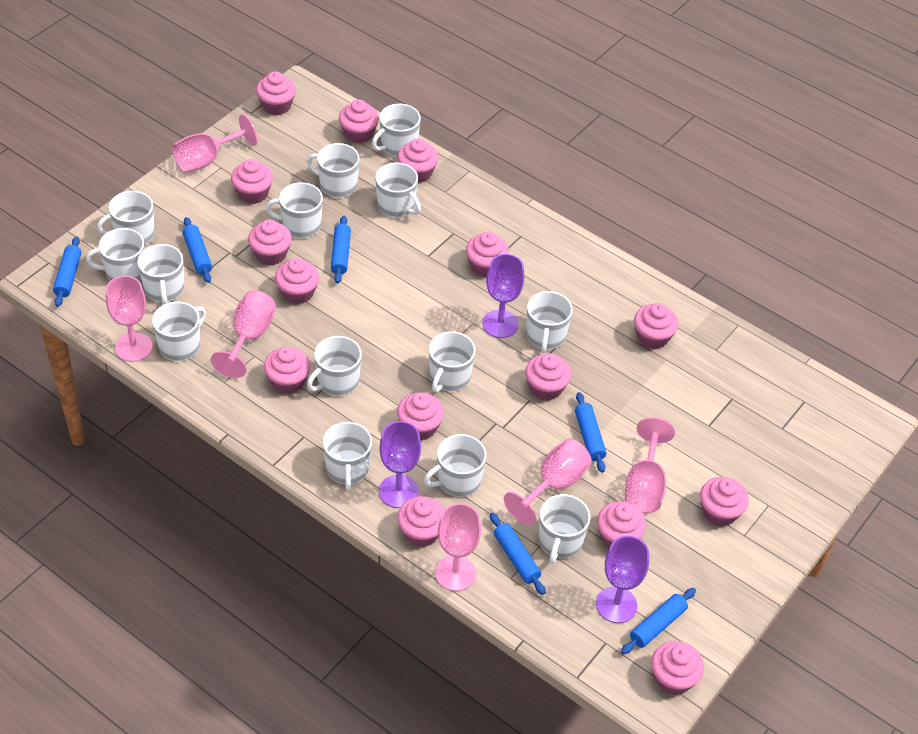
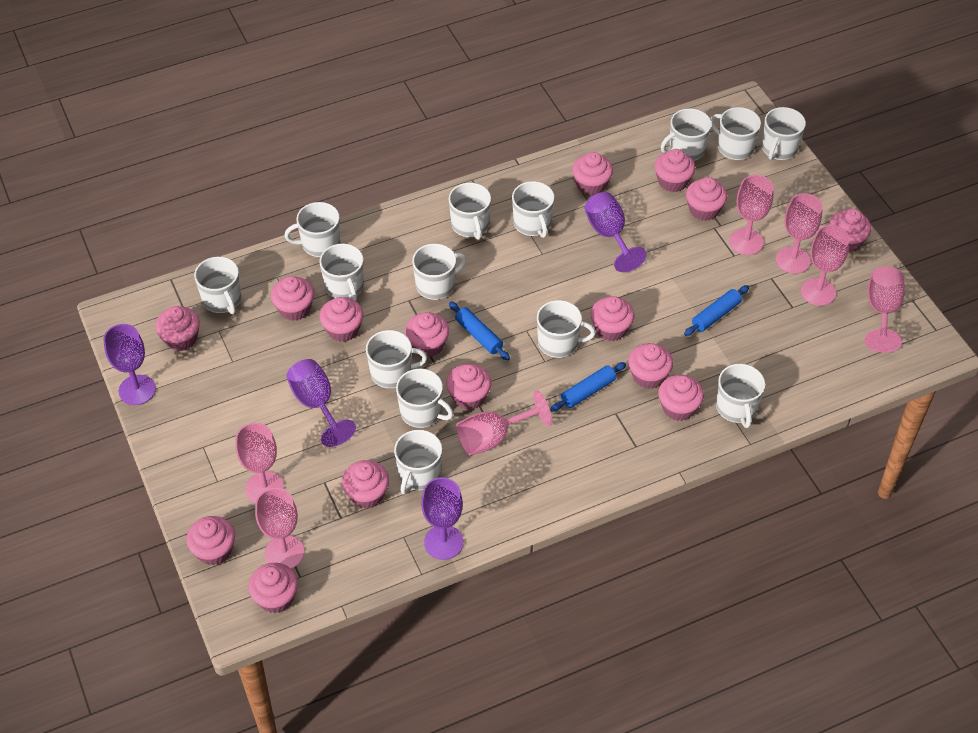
blue rolling pin: [53,236,81,307] [183,217,212,283] [331,216,351,284] [490,513,546,595] [575,392,606,473] [621,588,696,654] = 6 -> [449,302,510,361] [550,362,626,412] [684,285,749,336] = 3
pink goblet: [106,276,153,362] [172,114,257,173] [211,290,276,378] [435,503,481,591] [504,439,592,525] [625,417,675,513] = 6 -> [235,423,284,503] [255,488,304,569] [456,390,552,455] [729,175,774,255] [776,193,823,274] [801,225,850,306] [865,266,905,353] = 7
purple goblet: [379,421,421,508] [482,254,524,338] [596,536,649,623] = 3 -> [103,324,156,405] [286,359,356,447] [421,477,463,560] [585,192,647,272] = 4

